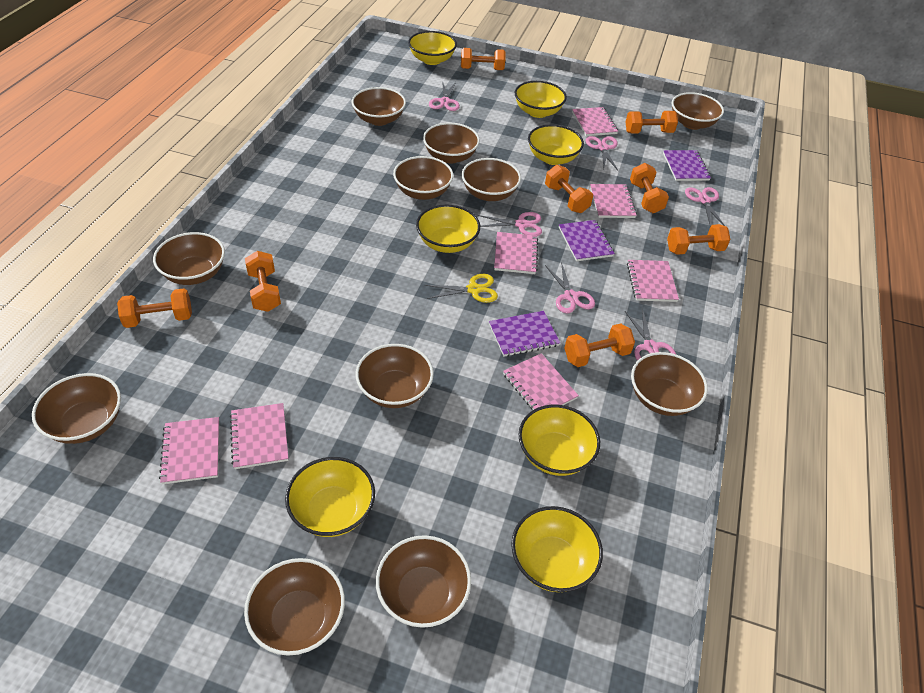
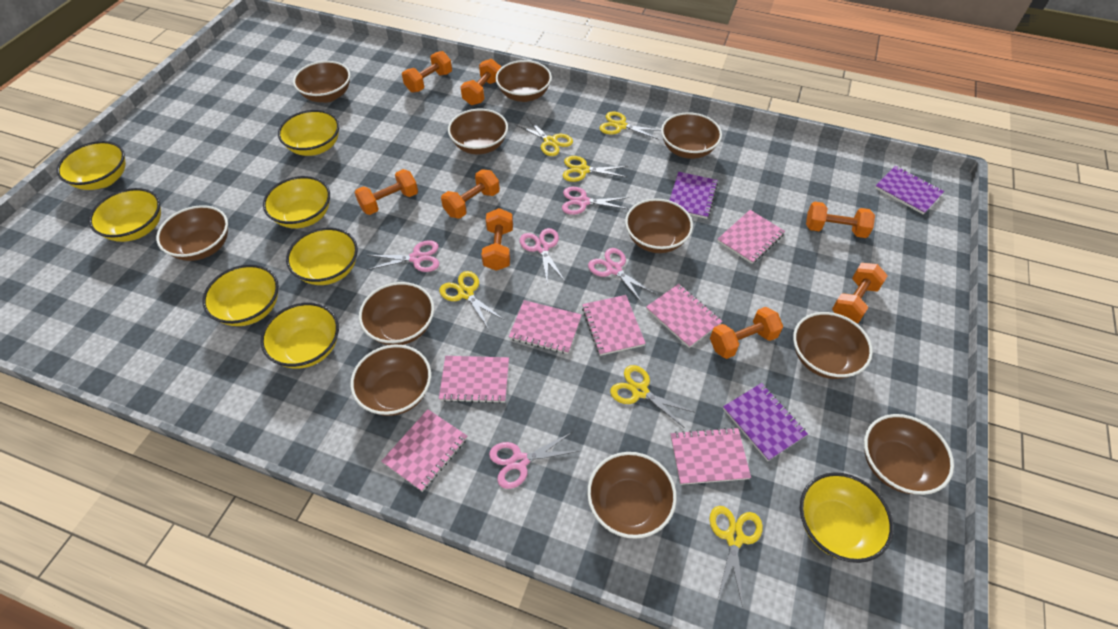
pink scissors: [429,81,460,111] [478,212,542,236] [545,262,595,313] [586,136,618,170] [625,309,676,361] [685,187,725,226] = 6 -> [367,240,439,272] [489,432,579,489] [520,228,565,281] [562,187,629,215] [588,248,655,303] = 5
yellow bowl: [285,457,375,537] [408,31,457,65] [416,204,480,253] [511,506,603,592] [514,81,567,118] [518,405,600,476] [528,124,584,165] = 7 -> [57,141,126,190] [89,188,161,242] [202,265,279,326] [260,303,339,369] [263,176,330,228] [278,110,339,156] [286,228,358,285] [800,472,893,563] = 8
yellow scissors: [425,274,498,303] = 1 -> [439,271,504,330] [516,118,573,156] [563,156,628,182] [600,112,661,140] [610,365,695,428] [710,506,763,607] = 6

